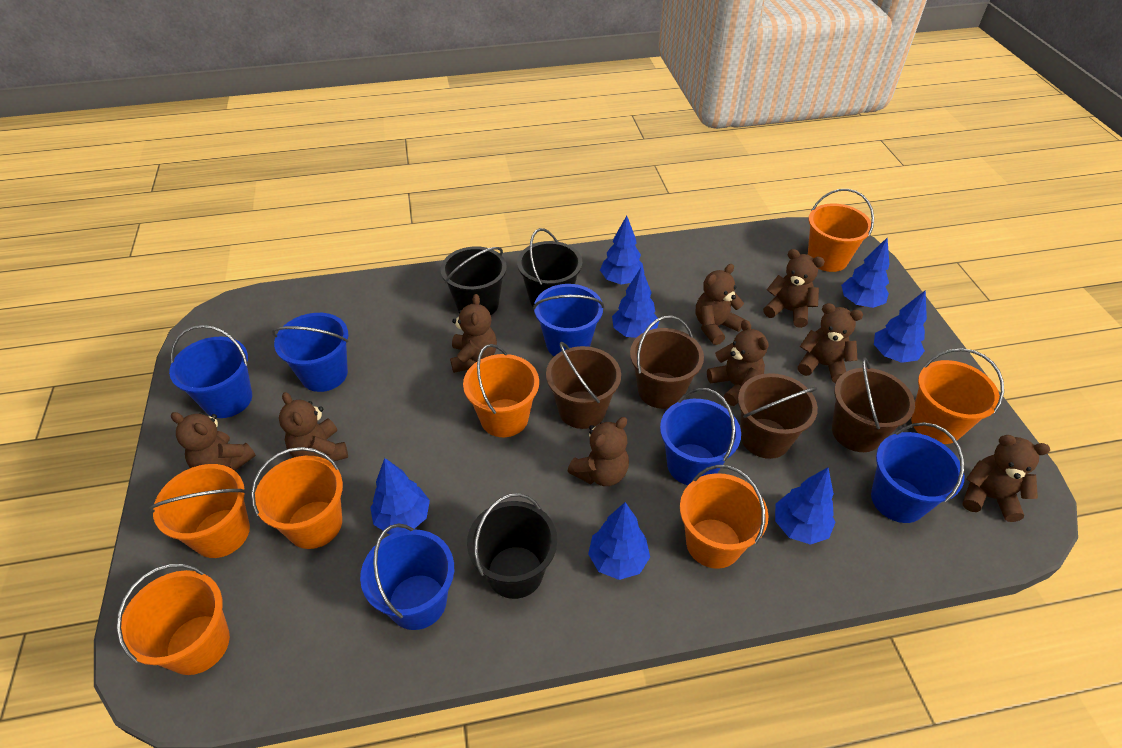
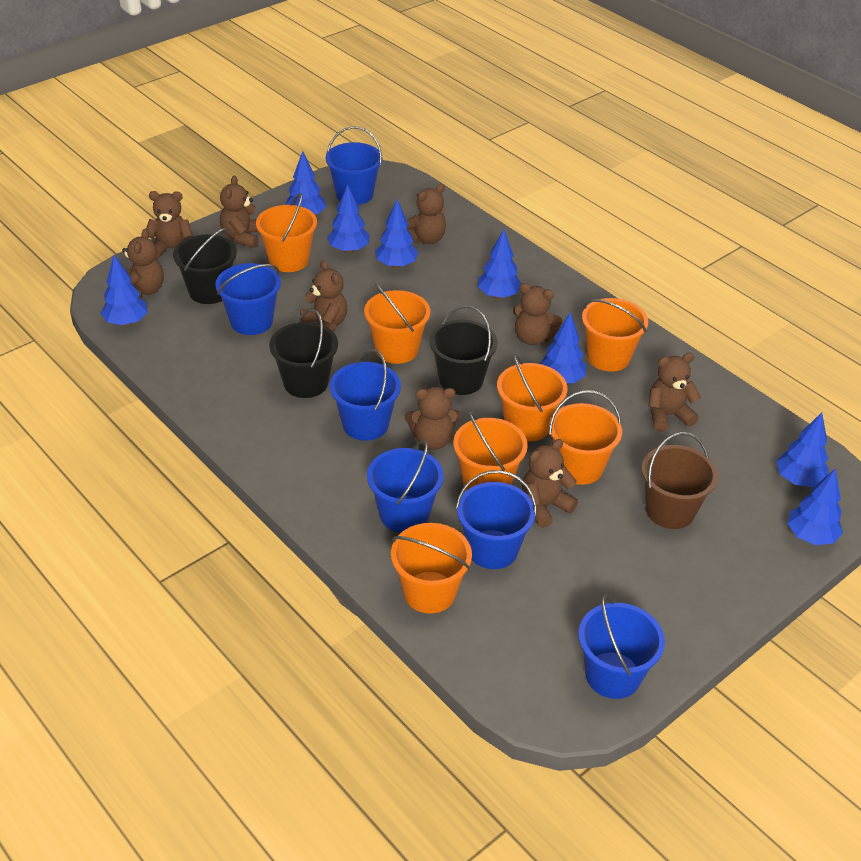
blue tree: [370,458,430,535] [588,502,650,580] [600,216,645,284] [612,267,659,338] [775,467,836,545] [841,238,889,308] [874,290,927,363] = 7 -> [101,255,148,326] [285,151,326,215] [327,184,370,253] [375,200,418,268] [478,229,521,299] [540,312,586,383] [776,412,829,487] [787,468,843,545] = 8
brown bucket: [546,342,621,429] [630,316,704,409] [738,373,818,459] [832,358,915,452] = 4 -> [642,432,718,529] = 1

